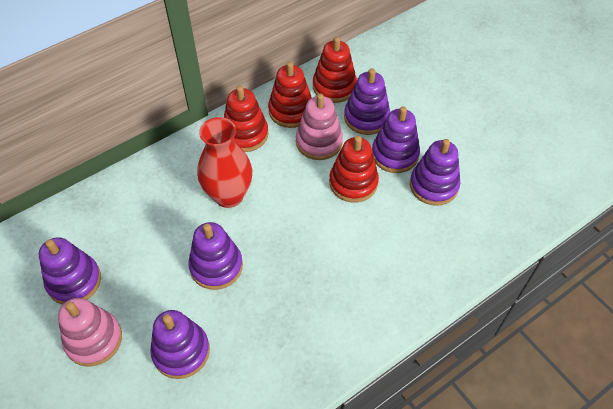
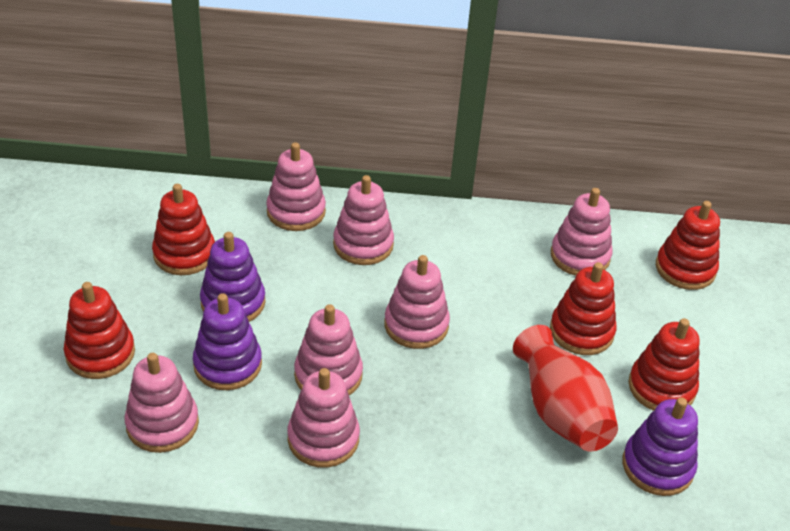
pink stacking toy: [58,298,122,367] [296,93,343,160] = 2 -> [125,353,199,453] [266,142,326,231] [287,368,360,468] [294,304,363,395] [333,175,394,265] [384,255,450,349] [551,188,612,276] = 7
purple stacking toy: [39,237,101,304] [150,310,210,379] [189,222,243,290] [344,68,390,135] [372,106,420,173] [410,139,460,206] = 6 -> [193,293,262,390] [200,232,266,322] [622,397,698,496] = 3
red stacking toy: [223,86,268,152] [268,61,312,128] [313,37,357,103] [329,136,379,203] = 4 -> [64,282,135,379] [152,184,215,275] [550,262,616,355] [628,318,700,411] [656,201,720,290] = 5

